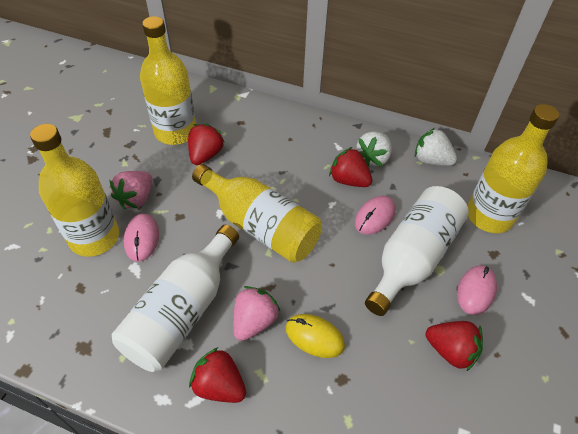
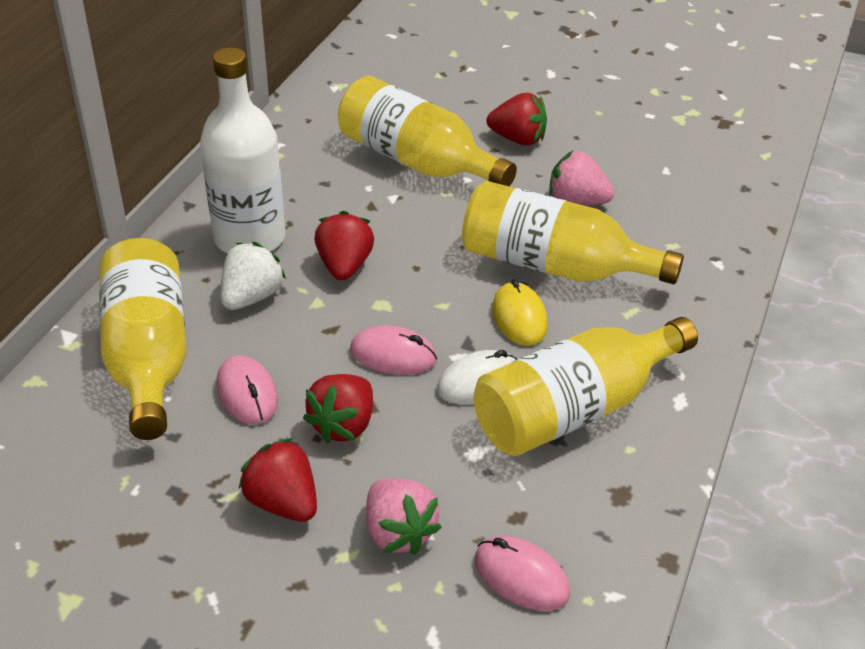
white bottle: [112,225,239,372] [365,186,469,316] = 2 -> [200,48,285,254] = 1
white mouse: none = 0 -> [437,350,517,405] = 1
white strawberry: [356,131,392,167] [415,128,457,166] = 2 -> [221,242,286,310] = 1

